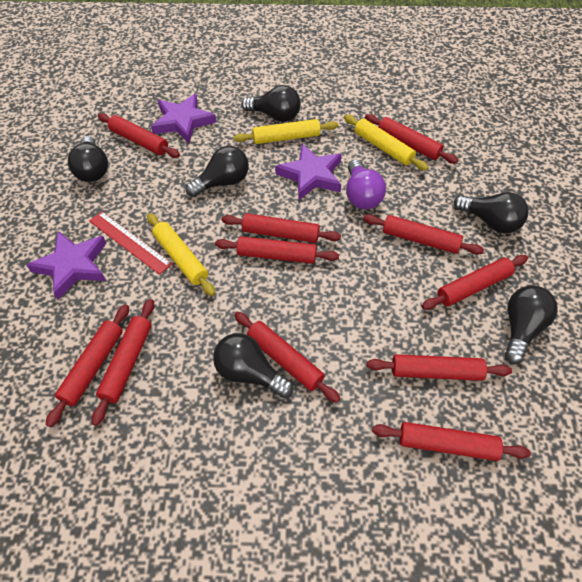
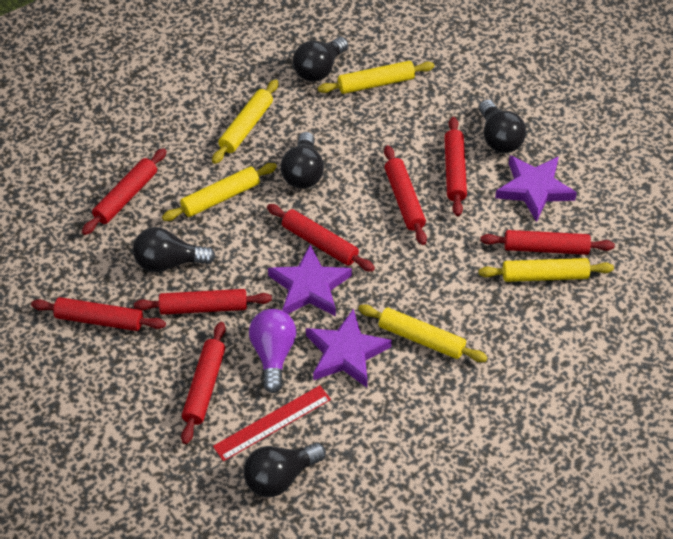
black light bulb: [68,136,108,182] [186,146,249,197] [213,333,294,398] [241,85,301,122] [454,192,529,233] [505,285,558,364] = 6 -> [133,227,216,273] [243,443,326,497] [281,132,324,189] [293,37,348,82] [479,100,526,153] = 5
red rolling pin: [45,304,129,427] [92,299,154,426] [98,113,180,158] [215,236,339,264] [222,213,341,243] [234,312,340,403] [363,214,484,255] [365,114,458,164] [367,354,512,381] [372,422,531,461] [422,255,528,310] = 11 -> [31,297,166,331] [82,148,167,235] [134,289,272,315] [181,322,226,444] [267,204,375,272] [384,145,427,245] [444,117,467,216] [481,230,615,255] = 8
yellow rolling pin: [147,213,215,296] [234,119,338,144] [344,114,429,171] = 3 -> [162,163,277,221] [212,79,279,164] [318,61,434,94] [358,305,488,362] [479,258,614,282] = 5

